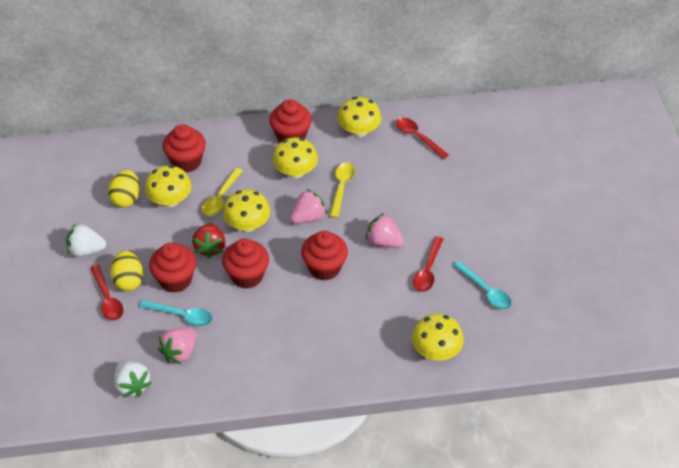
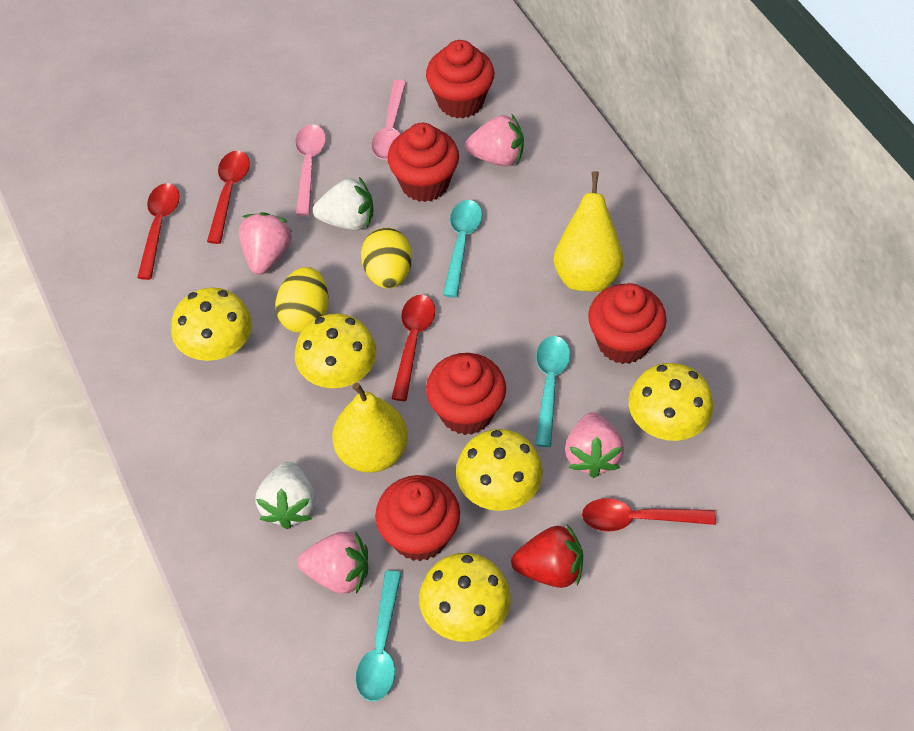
pink spoon: none = 0 -> [295,124,326,216] [371,80,406,160] = 2
pink strawberry: [158,328,196,364] [290,189,327,224] [366,213,404,248] = 3 -> [239,212,292,275] [297,531,368,594] [465,115,524,166] [565,412,624,478] = 4
red spoon: [90,264,123,321] [396,117,449,159] [413,236,443,292] = 3 -> [137,183,180,280] [207,151,250,244] [391,295,435,401] [582,498,716,532] = 4
turquoise spoon: [139,300,212,326] [453,261,512,310] = 2 -> [356,570,402,701] [443,200,482,298] [535,336,570,447] = 3
yellow pear: none = 0 -> [332,383,408,473] [553,171,624,292] = 2
yellow spoon: [202,168,243,216] [330,163,355,218] = 2 -> none = 0

